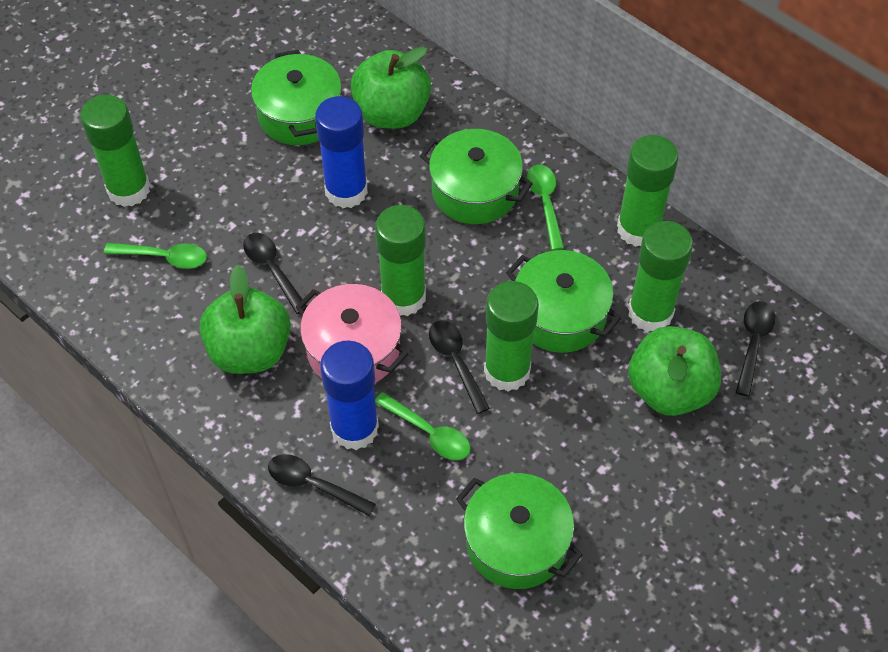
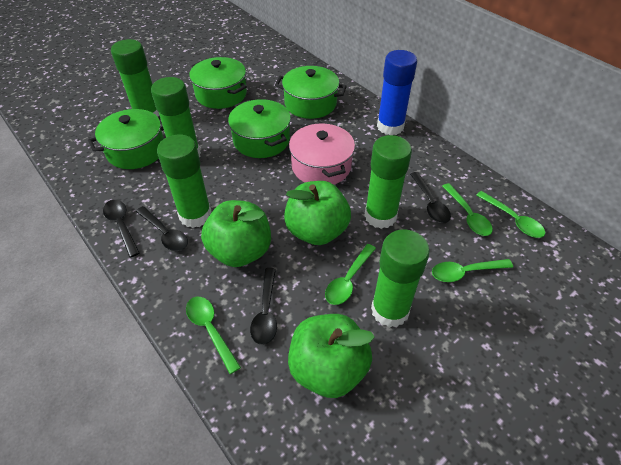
blue glue stick: [315,96,368,208] [320,340,379,450] = 2 -> [377,50,417,135] = 1
green spoon: [104,243,207,269] [375,392,471,460] [527,164,564,250] = 3 -> [186,297,241,374] [325,244,376,305] [432,259,513,282] [442,183,493,236] [476,191,545,238] = 5

